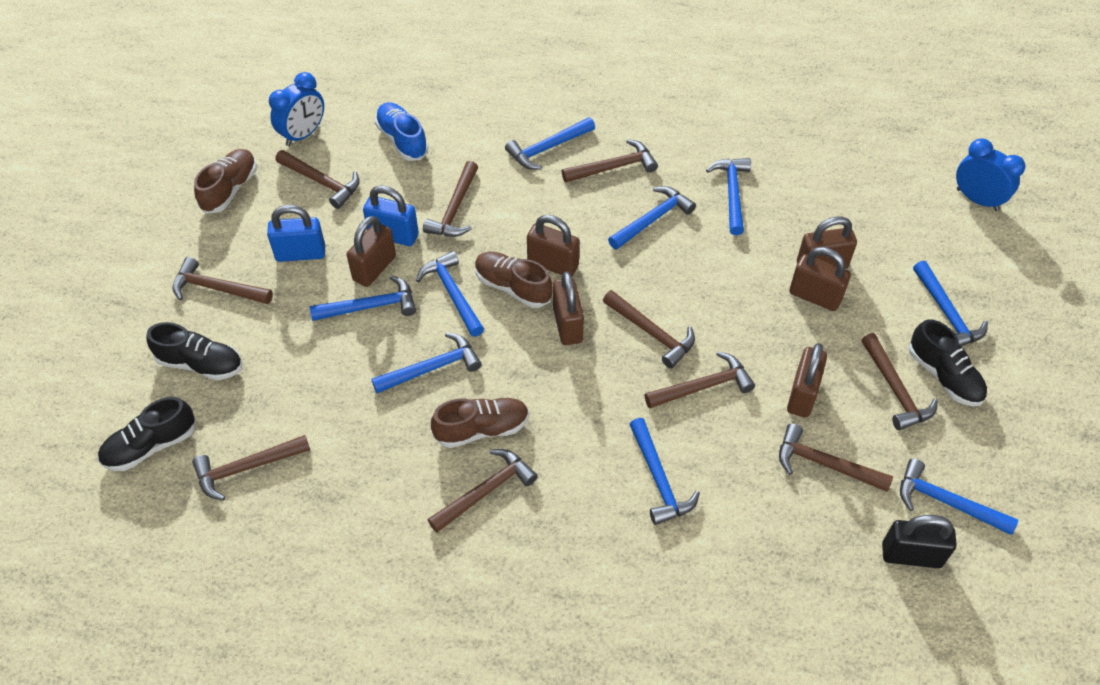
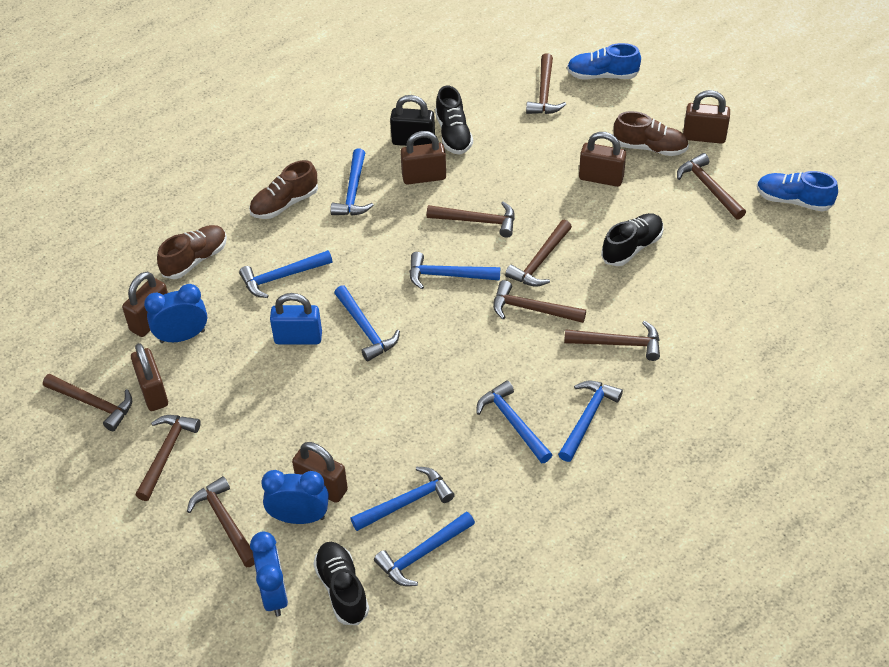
blue clock: [269,72,324,146] [956,139,1026,211] = 2 -> [144,284,207,343] [250,532,288,616] [261,470,329,524] = 3
blue hammer: [310,275,416,321] [371,333,482,393] [416,251,484,337] [505,117,595,170] [608,186,696,250] [629,418,700,525] [706,158,751,235] [900,459,1018,535] [913,261,988,346] = 9 -> [239,250,333,298] [330,148,374,216] [334,285,400,361] [350,467,455,531] [374,511,475,586] [409,252,500,289] [476,380,552,463] [558,381,623,462] = 8
blue padlock: [267,205,325,262] [363,185,419,246] = 2 -> [270,293,322,344] = 1
blue shoe: [375,102,428,161] = 1 -> [567,43,641,80] [757,171,838,212] = 2
brown hammer: [172,257,273,304] [192,435,310,500] [276,150,360,209] [423,161,478,237] [428,449,538,533] [562,139,658,183] [603,290,695,368] [645,352,755,408] [779,424,893,492] [861,333,938,431] = 10 -> [43,374,132,431] [136,415,201,501] [187,476,255,567] [427,201,515,238] [493,280,586,323] [505,220,572,287] [526,53,566,114] [564,321,660,361] [677,153,746,220] = 9

